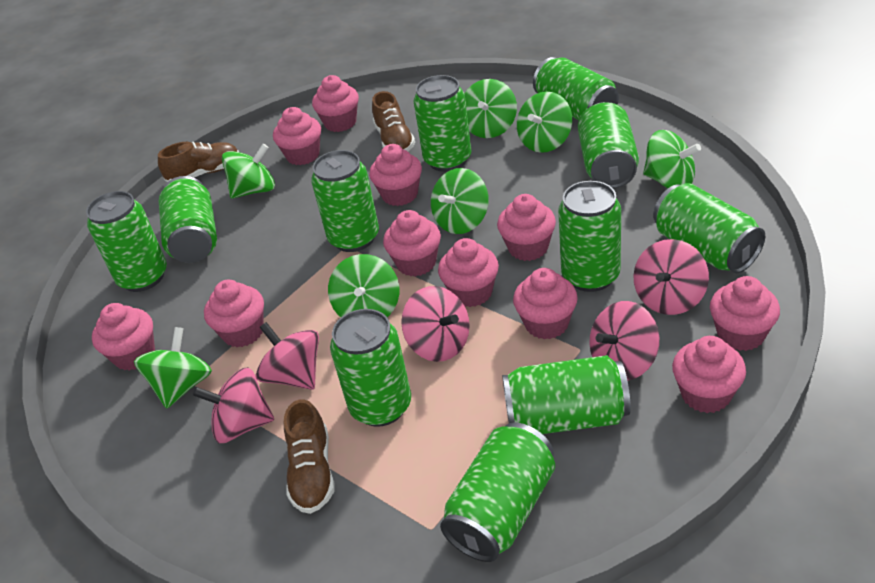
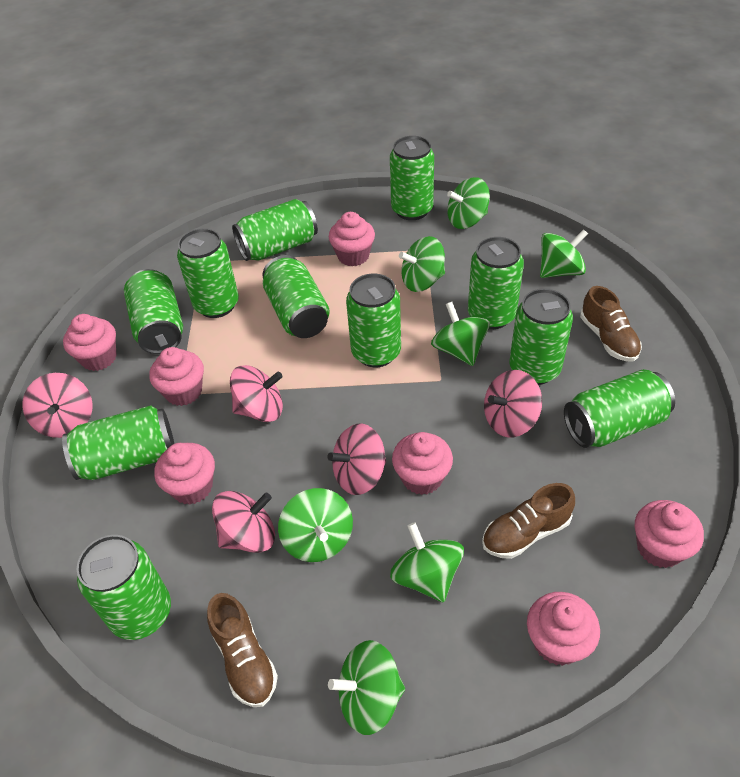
pink cupcake: [92,303,155,371] [204,280,264,347] [273,107,321,165] [312,75,359,132] [369,144,422,206] [383,210,441,277] [438,238,499,307] [497,194,556,261] [513,268,578,339] [672,336,746,413] [710,276,780,351] = 11 -> [63,314,117,371] [149,347,204,406] [154,443,215,505] [329,212,375,266] [392,432,453,495] [527,592,600,666] [635,500,704,568] = 7

